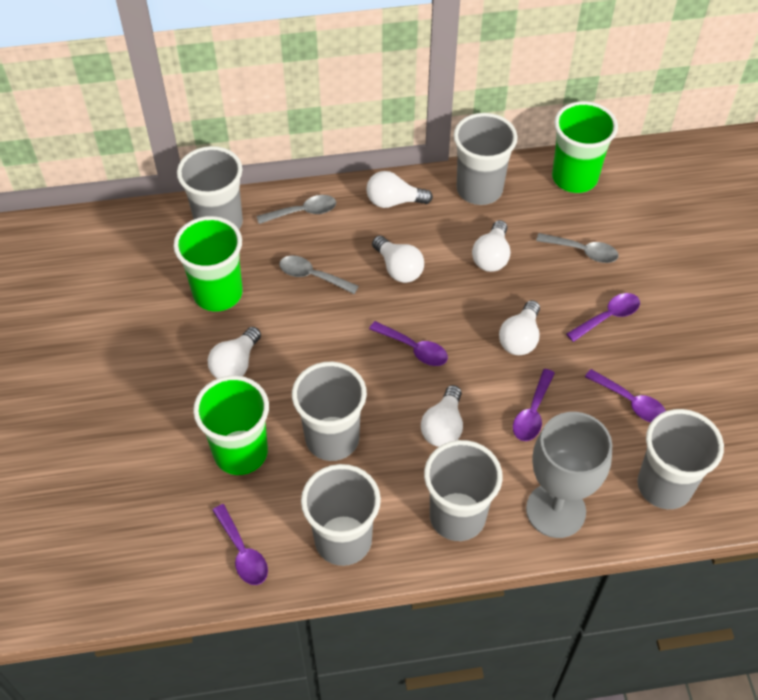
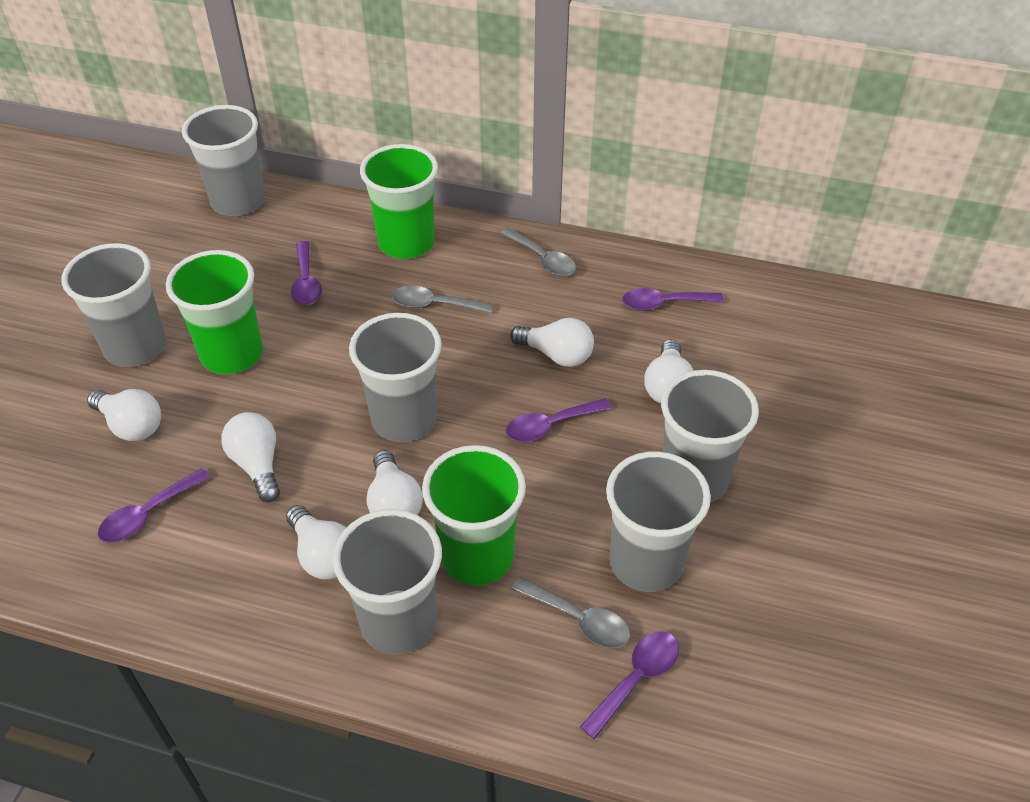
grey goblet: [526,412,612,538] = 1 -> none = 0

